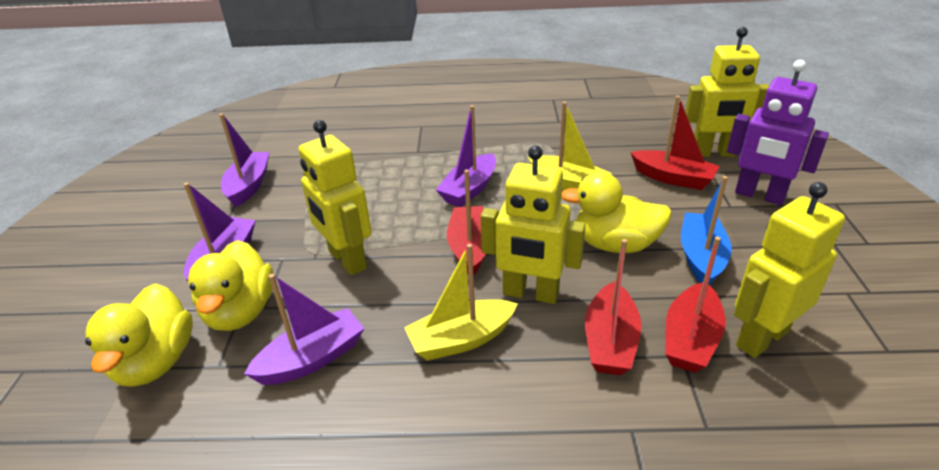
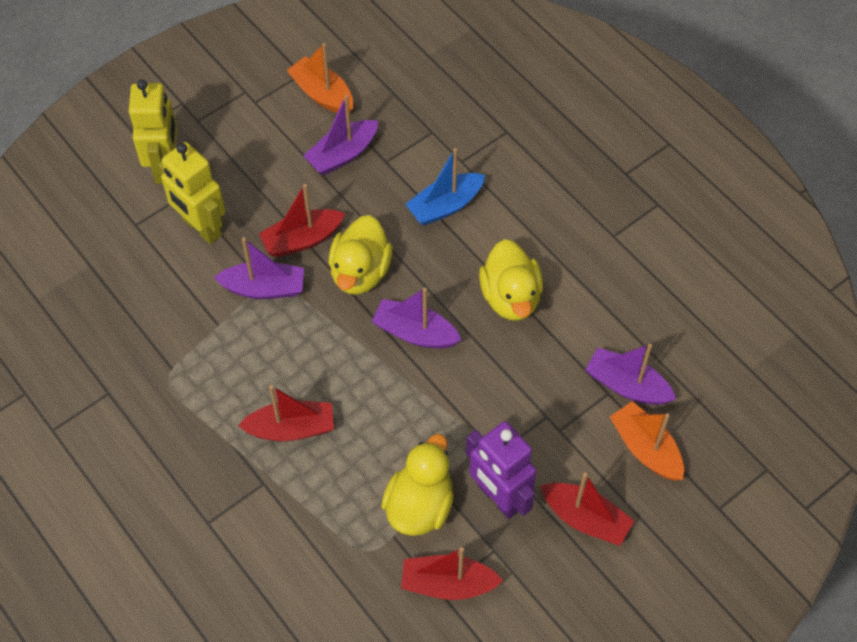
orange boat: none = 0 -> [286,43,353,113] [610,401,684,481] = 2
yellow boat: [404,244,518,361] [528,102,612,190] = 2 -> none = 0
yellow robot: [298,120,372,276] [481,146,586,304] [685,27,769,157] [734,182,845,358] = 4 -> [129,80,177,184] [158,142,225,244] = 2

